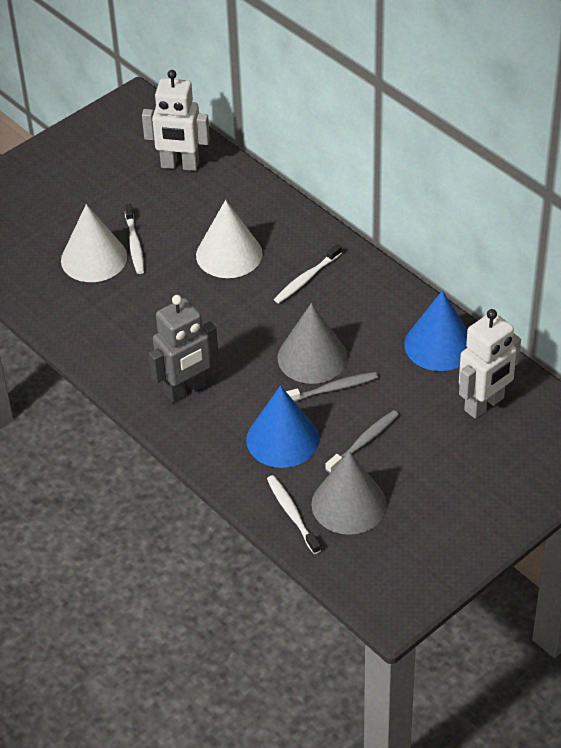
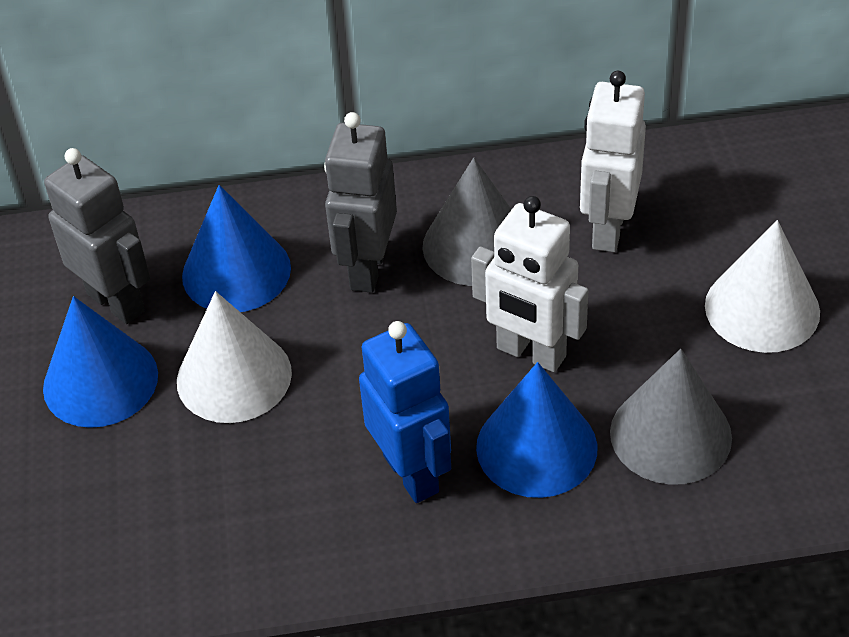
blue cone: [246,386,319,468] [404,290,467,371] = 2 -> [43,296,158,428] [182,185,291,312] [476,362,597,498] = 3
blue robot: none = 0 -> [359,321,451,503] = 1
grey robot: [149,295,218,403] = 1 -> [44,148,150,324] [324,112,397,293] = 2
grey toothbrush: [286,372,378,402] [325,410,399,473] = 2 -> none = 0
white toothbrush: [124,204,144,274] [267,475,321,554] [274,244,342,303] = 3 -> none = 0

